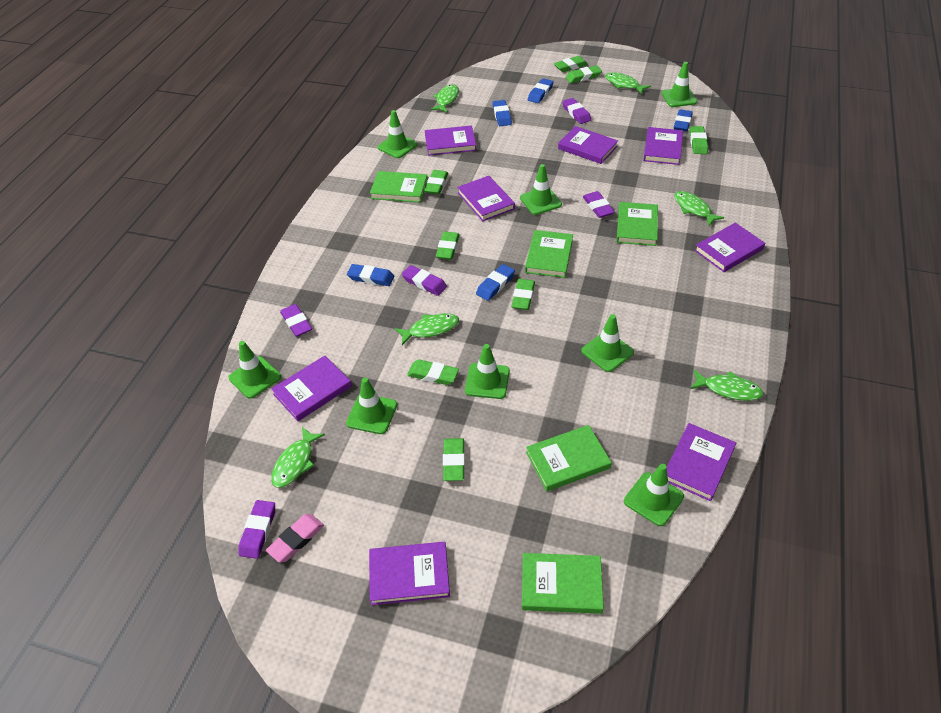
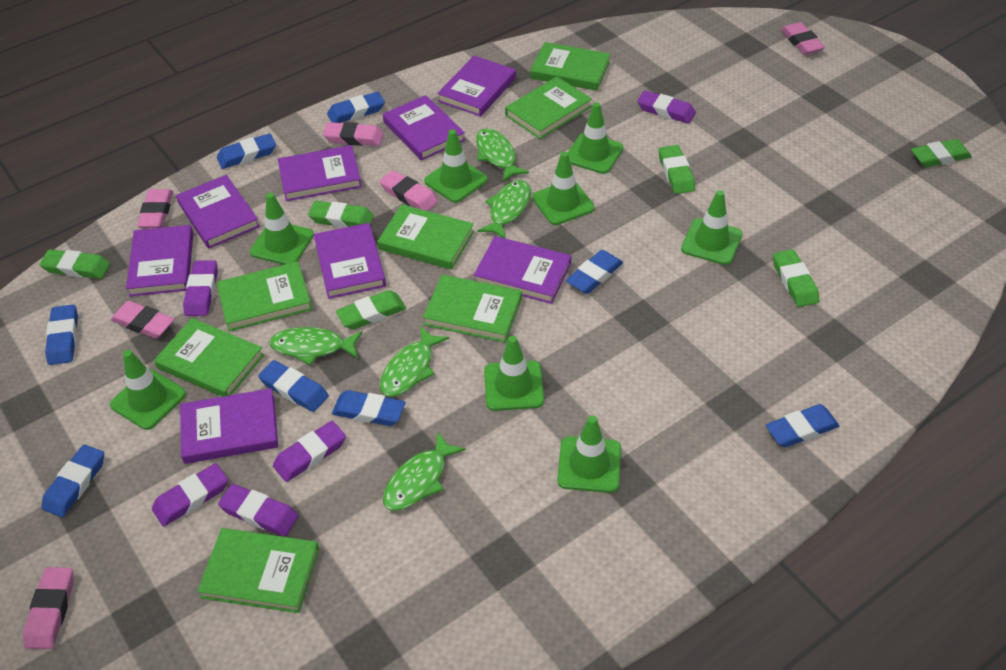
blue eraser: [347,264,394,286] [476,264,515,301] [492,100,512,126] [528,78,554,103] [674,109,693,131] = 5 -> [41,445,104,517] [45,305,78,365] [217,133,276,169] [258,360,329,412] [327,92,385,123] [332,390,405,426] [566,250,623,294] [766,404,839,447] = 8
green book: [370,171,428,203] [522,553,604,614] [525,230,573,278] [526,425,612,491] [616,202,658,246] = 5 -> [154,318,264,397] [197,528,319,613] [217,261,312,332] [377,204,474,270] [423,275,522,342] [505,77,592,139] [530,42,610,91] = 7
green eraser: [407,359,459,385] [424,170,448,194] [436,232,459,260] [443,438,465,481] [511,279,535,310] [554,56,588,72] [566,65,602,83] [689,126,708,154] = 8 -> [39,249,110,279] [308,201,374,228] [336,290,406,330] [659,145,695,194] [773,249,819,307] [911,139,972,167] = 6
green fish: [271,427,325,488] [395,313,459,345] [431,84,459,112] [605,72,651,94] [674,191,724,226] [690,370,763,401] = 6 -> [269,327,363,365] [380,326,449,397] [383,431,466,511] [476,128,529,182] [477,180,531,239] = 5
pink eraser: [266,514,324,562] = 1 -> [23,567,74,649] [110,301,174,339] [137,189,173,228] [323,122,384,146] [379,170,438,211] [781,22,825,55] = 6

